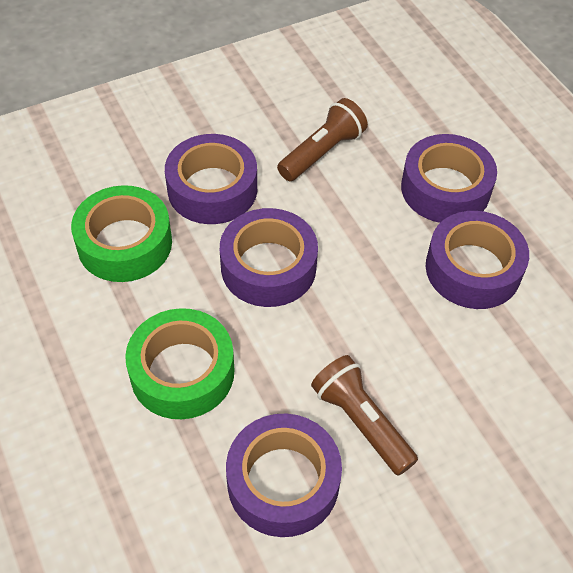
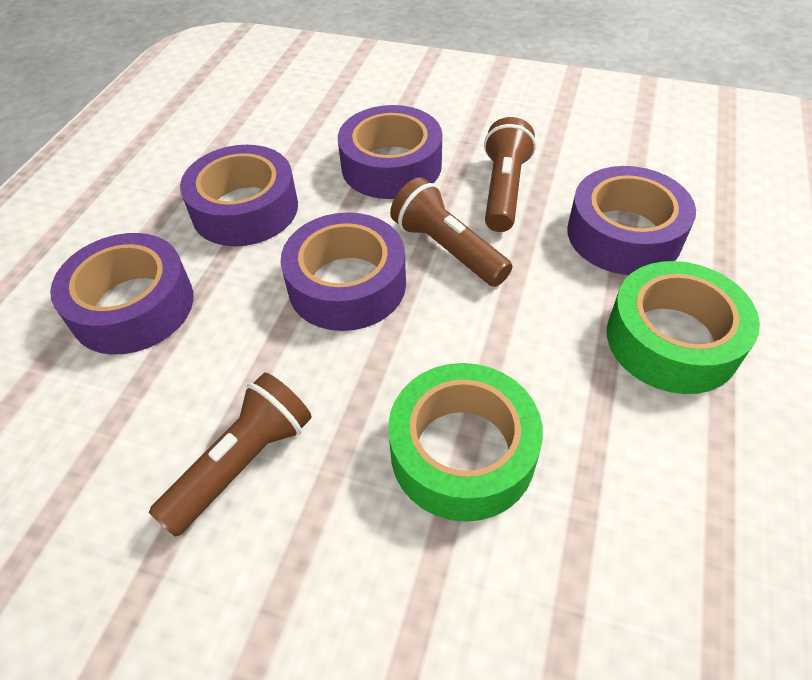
brown flashlight: [277,98,368,181] [311,355,418,476] = 2 -> [149,373,312,537] [390,177,512,287] [484,117,536,232] = 3

